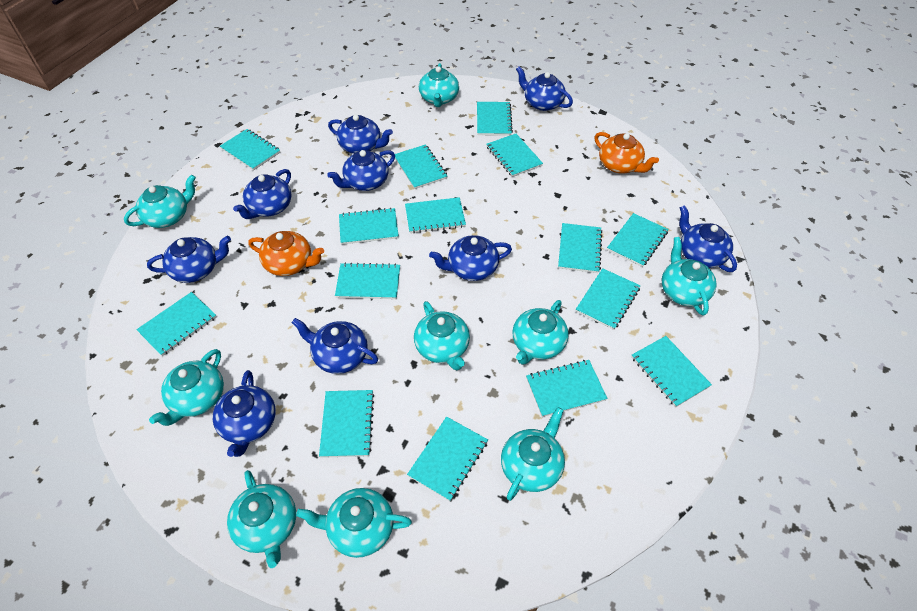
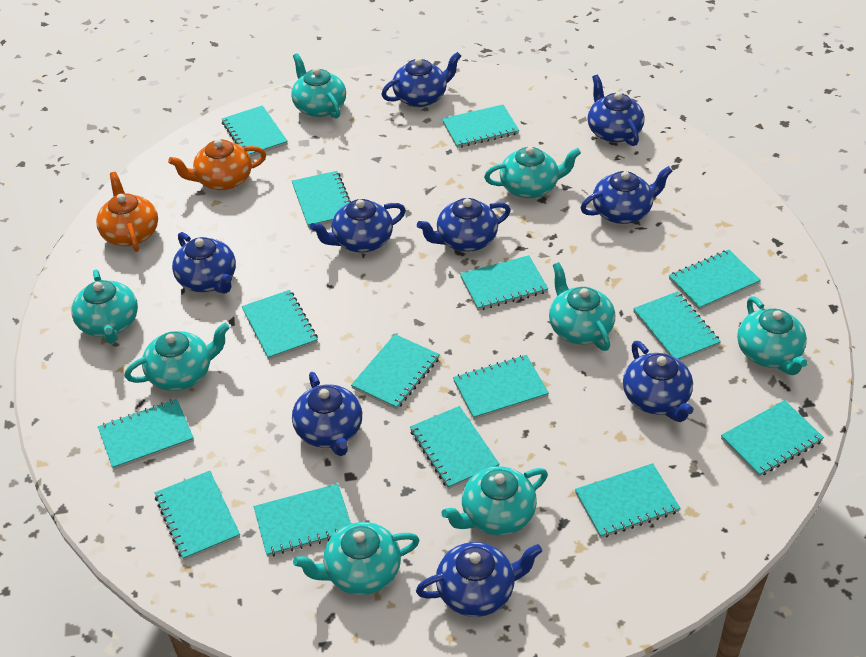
turquoise teapot: [124,174,196,228] [149,349,224,426] [227,470,296,568] [296,488,412,558] [414,301,470,370] [419,63,459,107] [501,407,565,501] [512,300,569,365] [662,237,717,316] = 9 -> [71,270,138,344] [125,323,230,391] [291,53,346,119] [293,522,420,595] [441,466,548,535] [484,147,581,198] [549,262,615,351] [737,296,808,375] = 8

